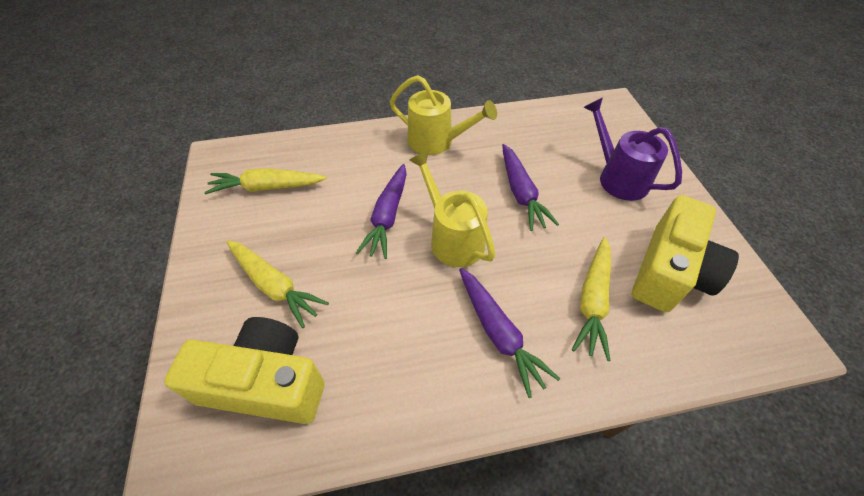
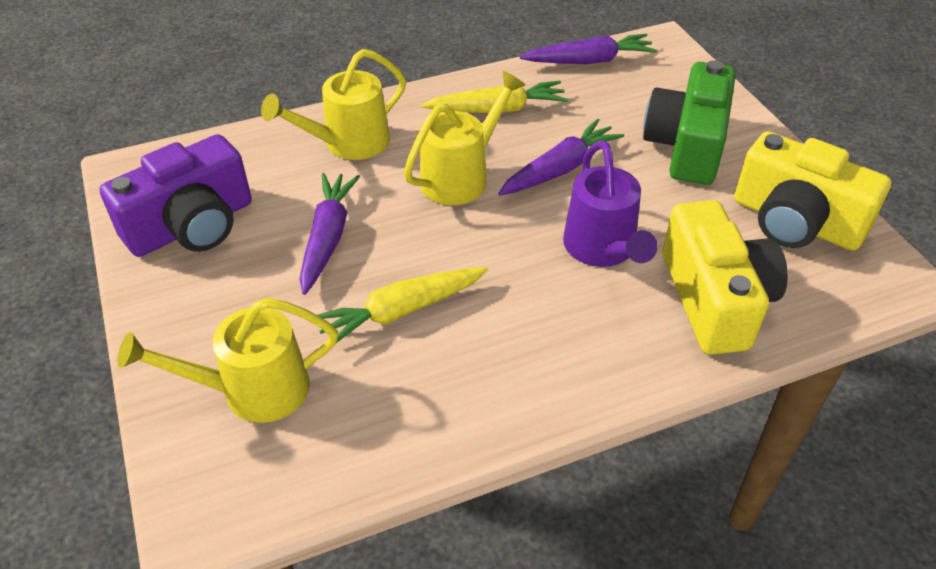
green camera: none = 0 -> [643,60,736,185] = 1
purple camera: none = 0 -> [99,134,252,257] = 1
yellow carrot: [204,168,327,194] [226,241,329,328] [572,237,611,361] = 3 -> [318,267,488,342] [421,80,569,113] = 2
yellow watering can: [390,75,497,155] [409,151,496,267] = 2 -> [117,298,338,423] [261,49,406,160] [404,71,525,205] = 3

